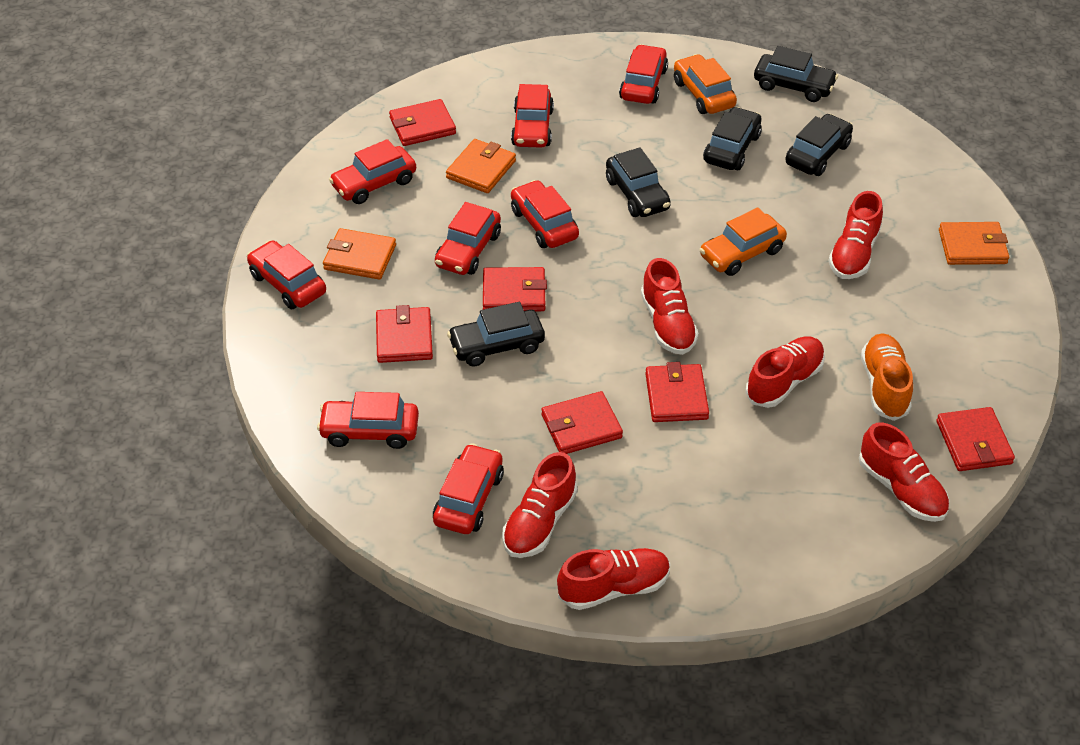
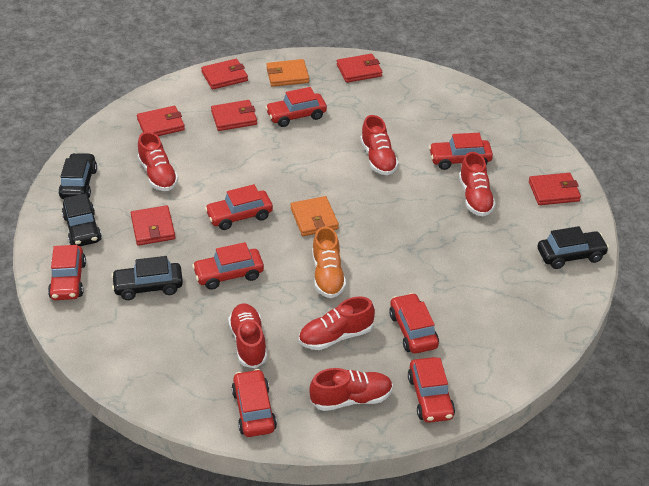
black car: [447,302,545,367] [606,147,671,217] [703,107,762,170] [754,46,838,102] [785,114,853,176] = 5 -> [58,153,97,199] [62,193,102,246] [111,256,183,300] [538,226,609,269] = 4
orange car: [674,54,737,114] [699,207,787,276] = 2 -> none = 0
orange wallet: [323,228,396,280] [446,139,516,193] [939,222,1009,265] = 3 -> [266,59,309,87] [290,196,339,236] = 2

